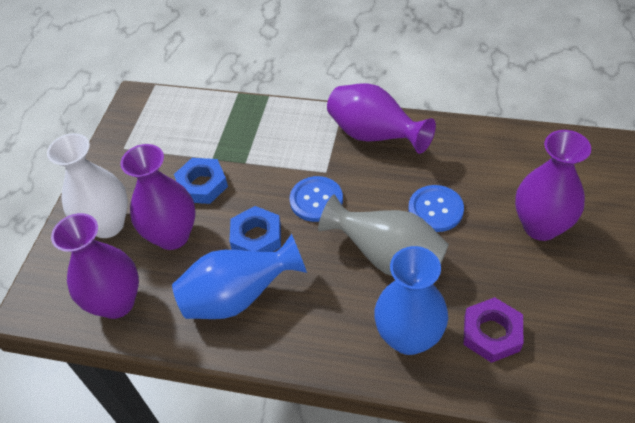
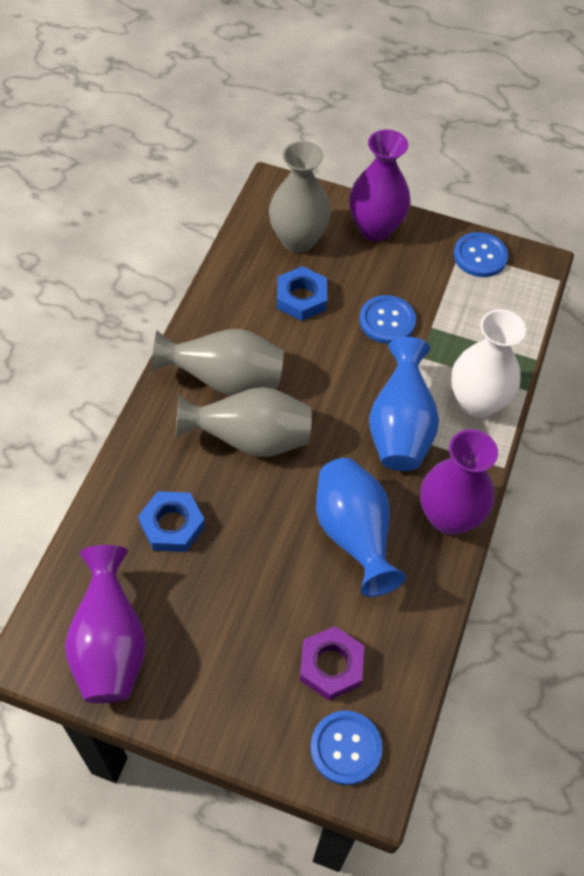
blue button: [290,176,343,222] [408,185,464,232] = 2 -> [310,711,383,785] [359,295,416,344] [454,232,508,277] = 3
grey vase: [318,194,449,276] = 1 -> [151,329,284,396] [176,387,312,457] [269,141,331,253] = 3
purple vase: [51,213,139,319] [121,144,195,250] [327,83,436,154] [515,130,591,241] = 4 -> [65,545,146,703] [349,129,410,241] [420,429,498,535] = 3

